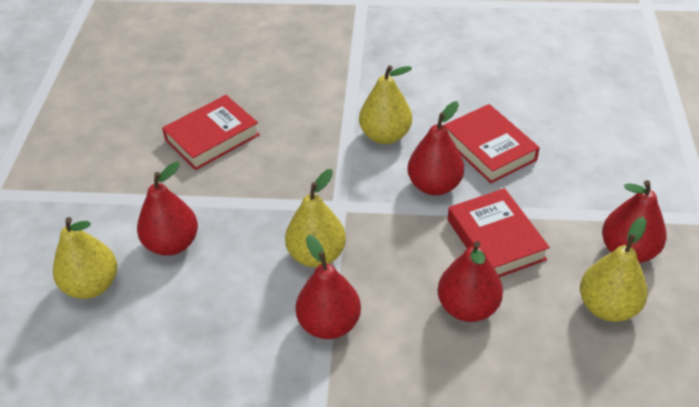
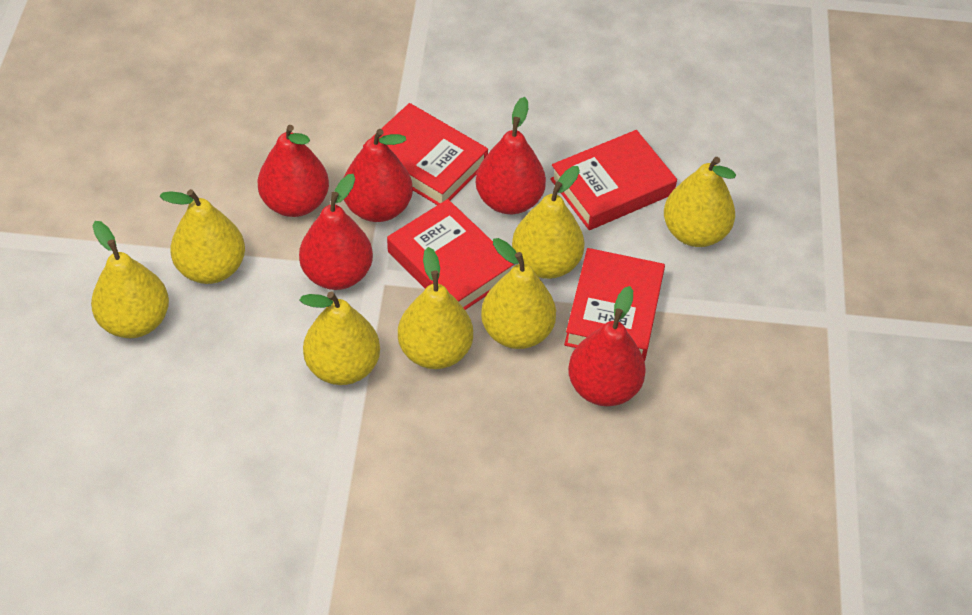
red book: [162,95,260,170] [443,104,540,183] [448,188,550,277] = 3 -> [363,103,488,205] [387,199,515,310] [550,130,677,230] [564,248,665,362] = 4
yellow pear: [53,217,117,299] [285,169,346,267] [359,65,412,144] [580,217,648,322] = 4 -> [91,221,169,338] [160,189,245,284] [300,292,380,385] [398,247,473,369] [481,238,556,349] [512,166,585,279] [664,157,736,247] = 7

